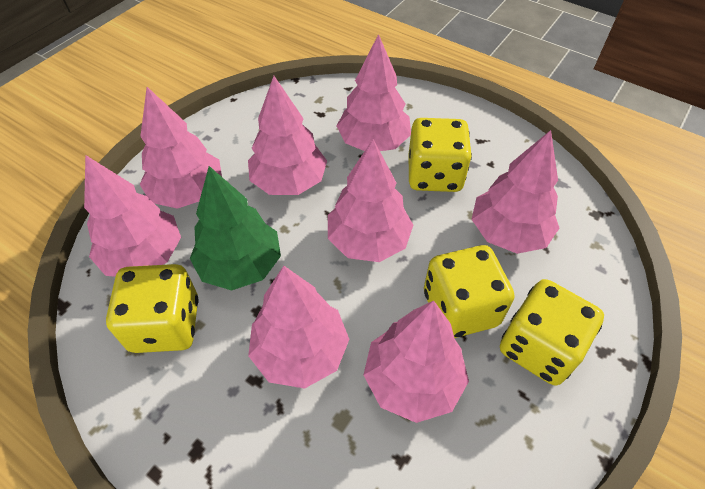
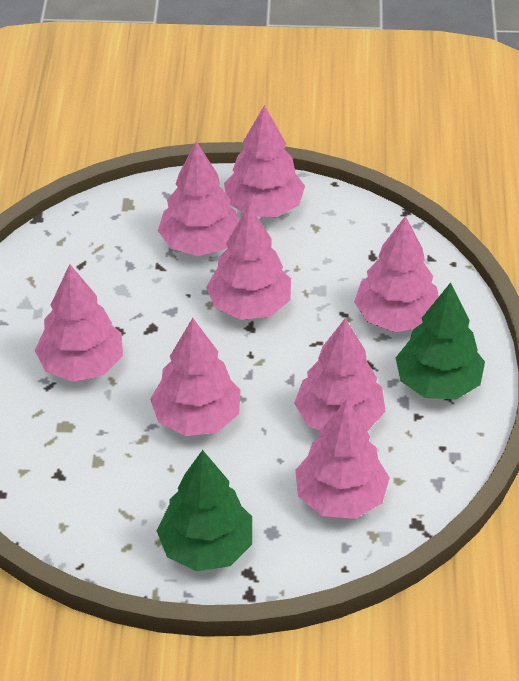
green tree: [190,166,281,290] = 1 -> [157,450,252,571] [396,282,485,400] = 2
yellow dice: [106,264,199,353] [409,118,472,192] [424,245,514,338] [500,279,604,385] = 4 -> none = 0

